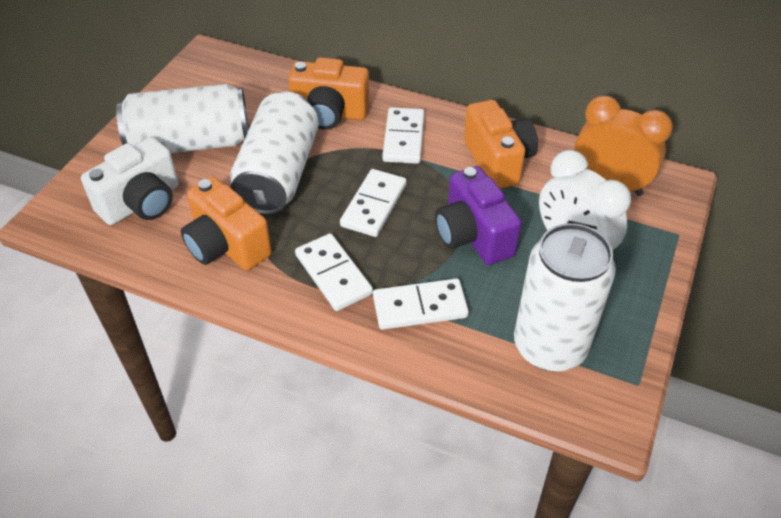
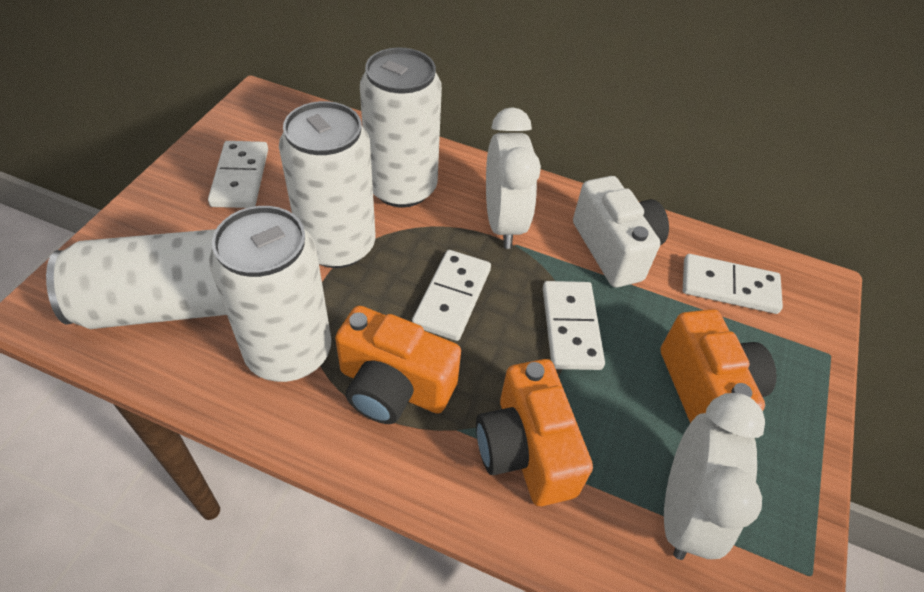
orange clock: [574,96,673,196] = 1 -> none = 0
purple camera: [435,166,522,265] = 1 -> none = 0
white can: [116,84,249,153] [230,92,319,215] [514,223,616,371] = 3 -> [46,229,227,329] [209,206,331,382] [279,101,376,268] [360,48,442,207] = 4
white clock: [539,150,631,250] = 1 -> [486,107,541,249] [664,393,765,560] = 2

